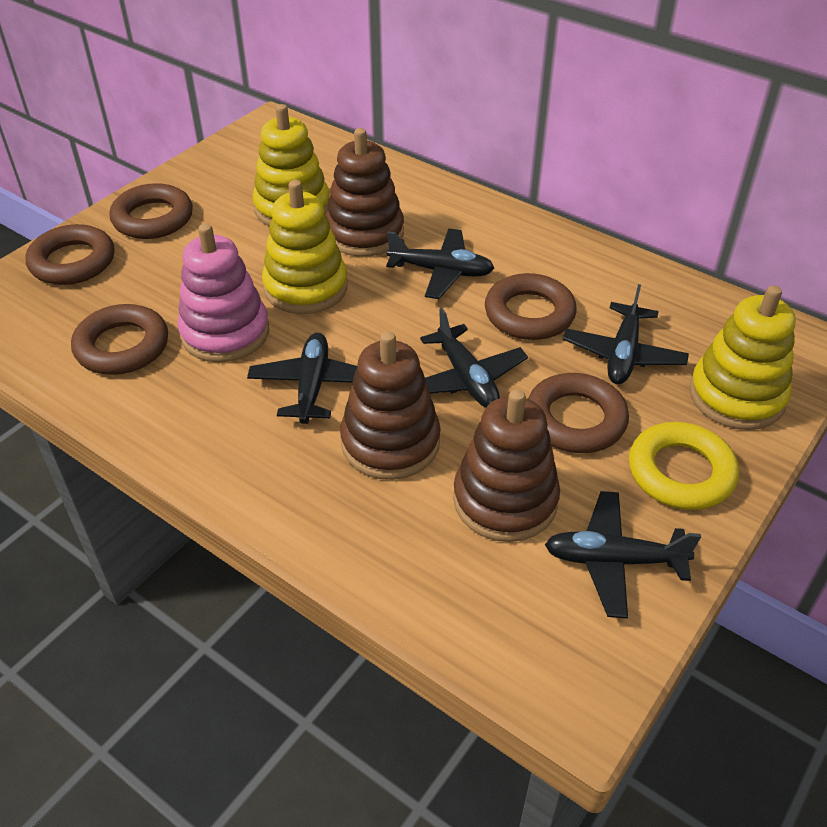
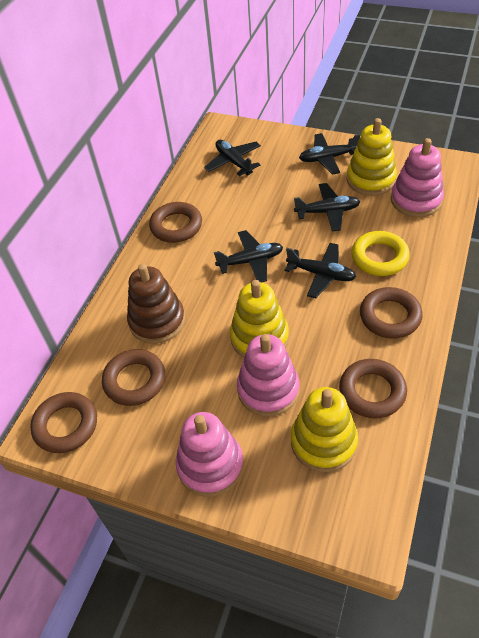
brown stacking toy: [326,128,404,257] [340,331,441,480] [453,389,560,542] = 3 -> [127,264,185,344] = 1
pink stacking toy: [177,224,269,362] = 1 -> [176,412,244,497] [237,334,299,416] [391,138,444,217] = 3

